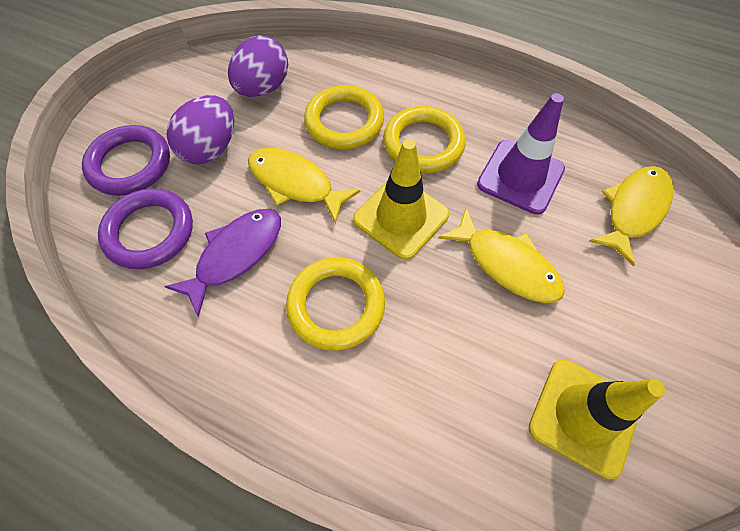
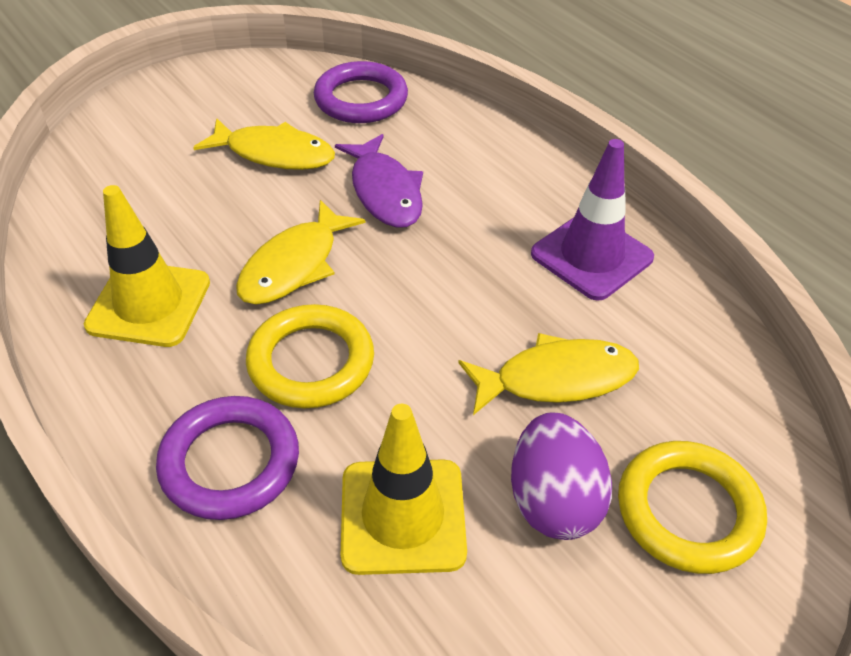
purple egg: [167,95,234,164] [228,35,288,97] = 2 -> [511,413,612,540] = 1
yellow ring: [286,257,385,351] [304,85,384,150] [383,106,466,174] = 3 -> [246,304,374,408] [618,441,767,574] = 2

